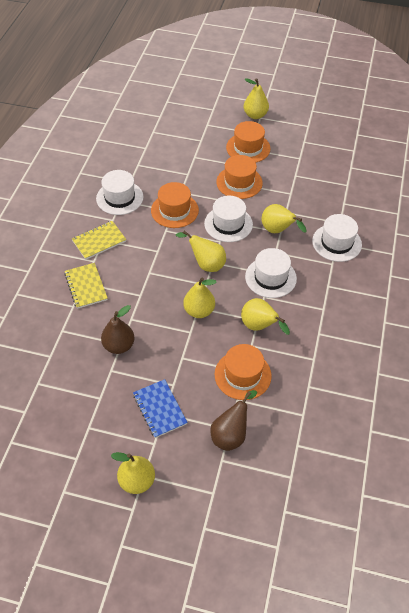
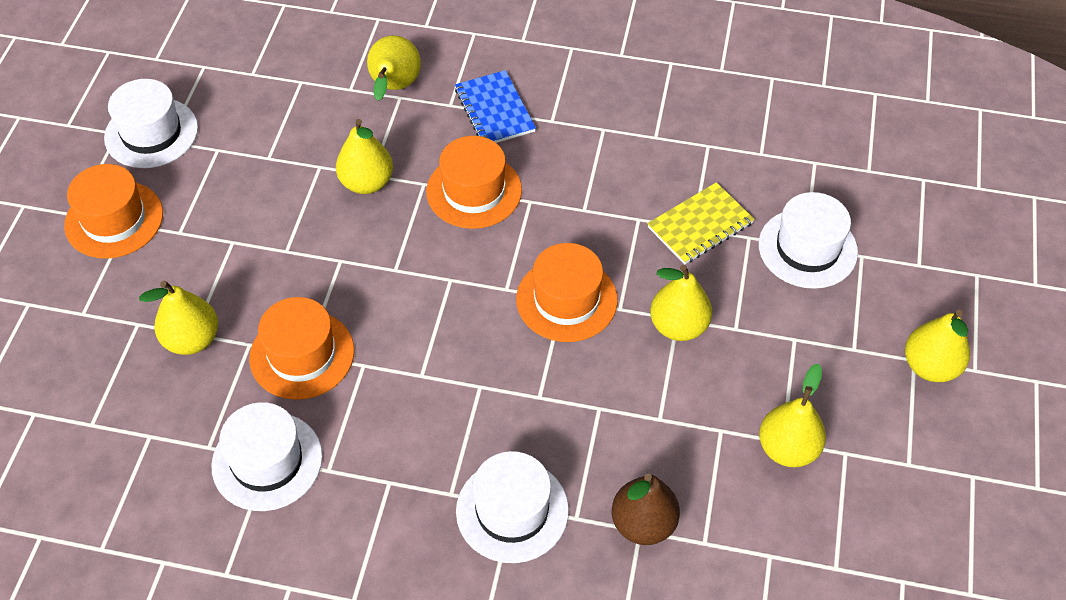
brown pear: [101,305,135,354] [210,390,257,451] = 2 -> [612,473,680,545] = 1
yellow notebook: [64,263,108,309] [72,221,126,260] = 2 -> [647,182,754,265] = 1

